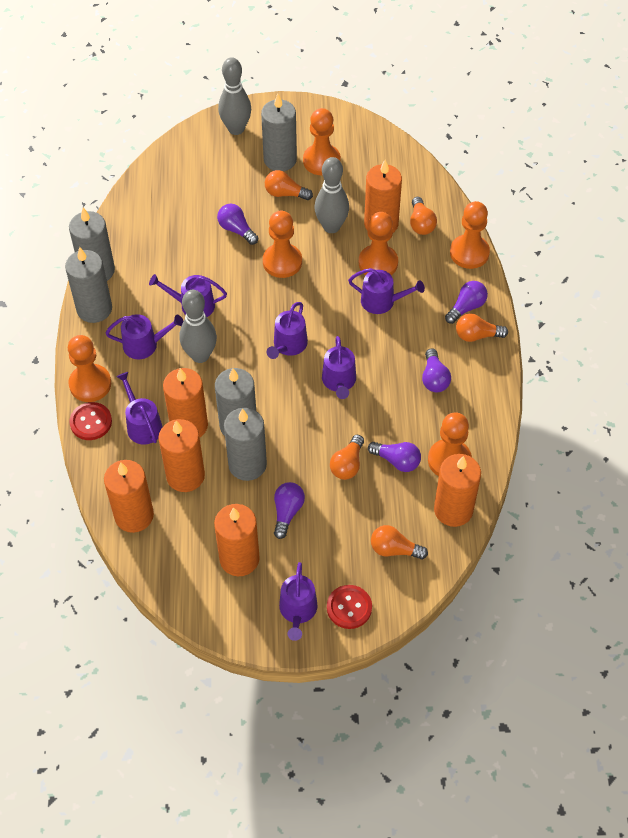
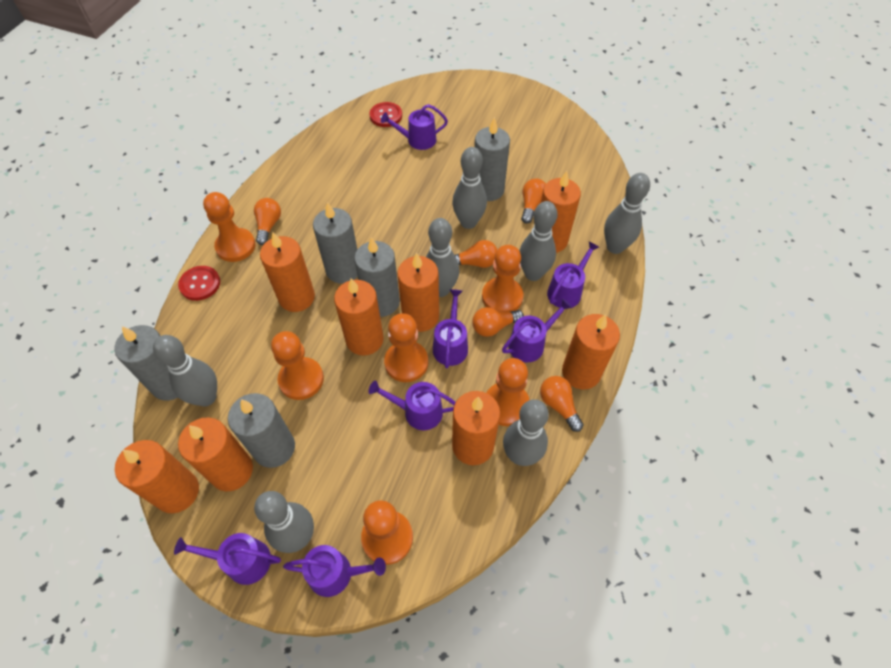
grey bowling pin: [180,290,217,363] [218,57,251,135] [315,157,349,233] = 3 -> [153,335,217,406] [254,491,314,553] [426,218,459,297] [452,147,487,229] [503,399,549,466] [519,201,558,281] [604,173,650,254] = 7
orange candle: [104,460,154,533] [159,419,205,492] [163,368,208,437] [214,504,260,576] [364,160,402,233] [434,454,481,527] = 6 -> [115,440,199,513] [178,417,253,491] [260,232,315,312] [334,278,384,356] [397,253,439,332] [452,391,500,465] [541,171,581,253] [562,314,620,389] = 8
purple light bulb: [217,204,258,245] [274,482,305,539] [368,442,421,472] [422,348,451,392] [445,281,488,324] = 5 -> none = 0

